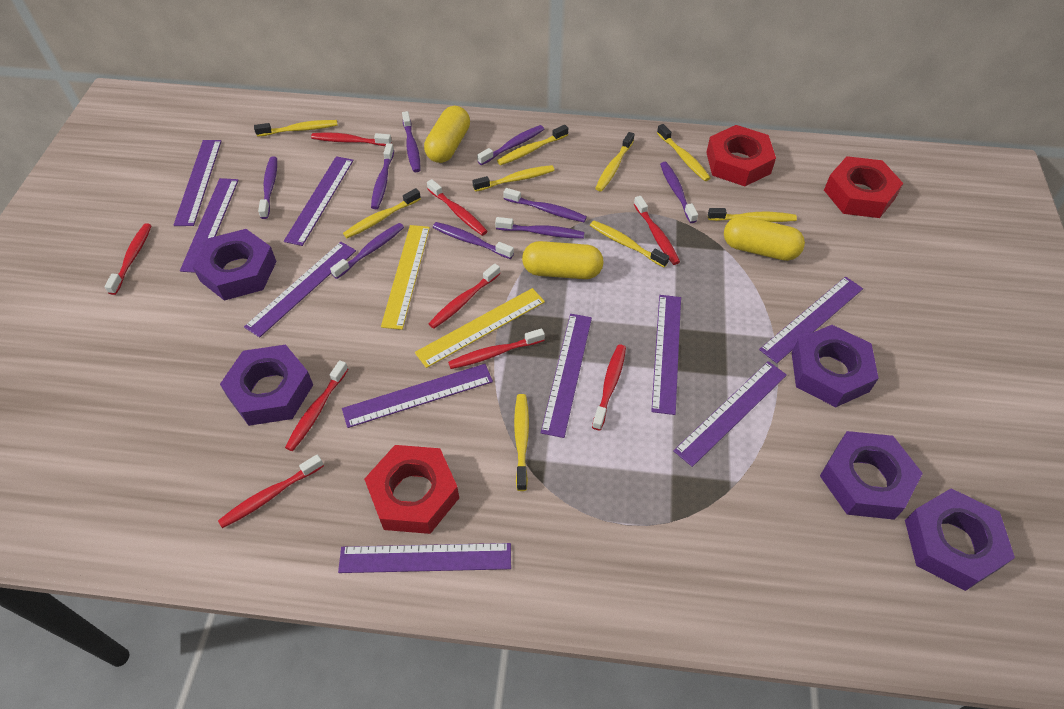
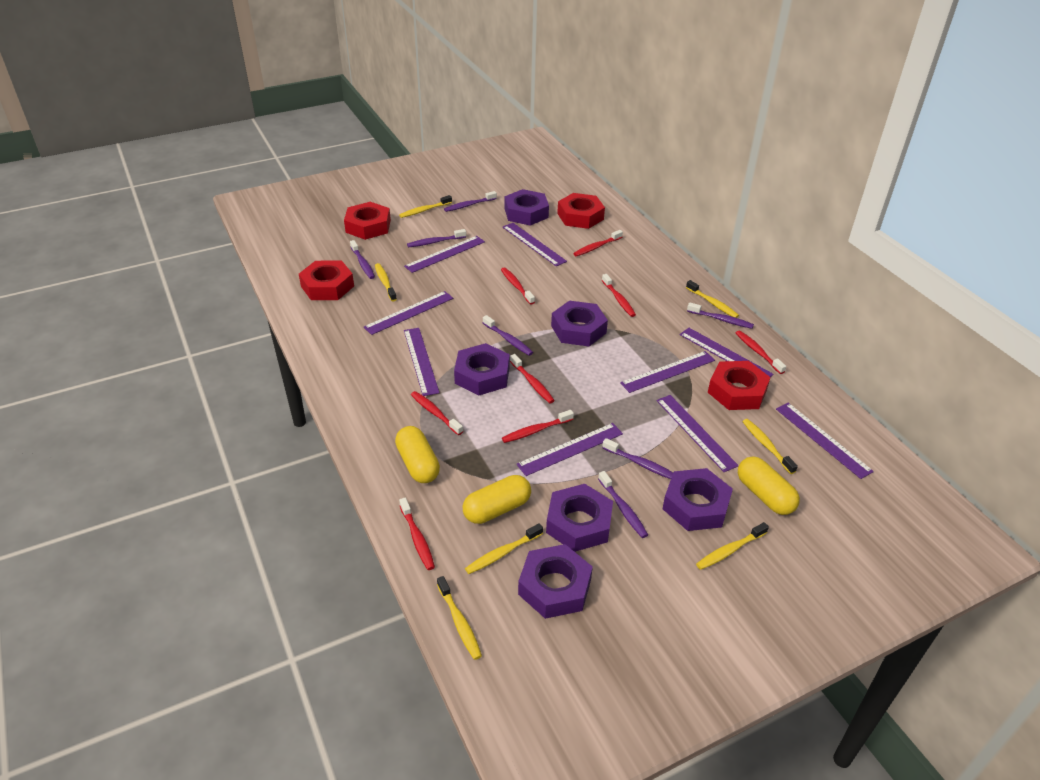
purple nut: [192,229,277,301] [220,345,313,426] [792,325,879,407] [820,431,923,520] [905,488,1015,591] = 5 -> [454,343,510,395] [505,189,549,226] [518,544,593,619] [546,484,613,552] [551,301,608,347] [663,468,733,531] = 6
purple ruler: [174,140,222,226] [180,178,239,273] [244,242,356,338] [284,156,354,246] [338,543,511,573] [342,364,493,428] [541,314,592,438] [651,295,681,415] [673,361,787,467] [759,276,863,363] = 10 -> [364,291,453,335] [404,236,485,273] [404,328,440,396] [503,223,567,266] [516,423,623,476] [620,351,715,393] [656,395,739,472] [679,328,774,377] [776,403,874,479] = 9
purple toothbrush: [258,156,277,219] [330,223,404,279] [371,143,394,209] [402,111,421,172] [433,222,514,259] [477,125,544,165] [495,217,585,239] [503,188,587,222] [660,162,698,223] = 9 -> [350,240,375,279] [407,229,466,247] [444,191,497,212] [483,315,533,356] [598,471,648,538] [602,438,673,479] [687,302,754,329] = 7
red nut: [364,445,459,534] [706,125,776,186] [824,156,903,218] = 3 -> [299,260,354,300] [344,202,391,240] [557,193,605,229] [708,361,771,410] = 4
red toothbrush: [104,223,152,295] [218,454,324,528] [285,360,348,451] [311,132,392,146] [427,179,487,236] [428,263,501,329] [448,328,545,369] [592,344,626,430] [634,196,680,265] = 9 -> [399,498,435,570] [411,391,463,435] [501,268,535,305] [502,410,574,443] [510,354,555,403] [573,230,623,256] [602,274,636,317] [736,331,786,374] = 8
yellow ruler: [381,225,430,330] [415,288,545,368] = 2 -> none = 0
yellow toothbrush: [254,120,338,137] [343,188,421,238] [472,165,554,192] [497,125,568,165] [514,394,529,491] [590,221,669,267] [595,132,634,191] [657,124,710,181] [708,208,797,222] = 9 -> [375,263,397,301] [399,195,452,218] [437,576,482,660] [465,523,543,574] [686,280,739,318] [696,522,769,570] [742,419,798,474] = 7

